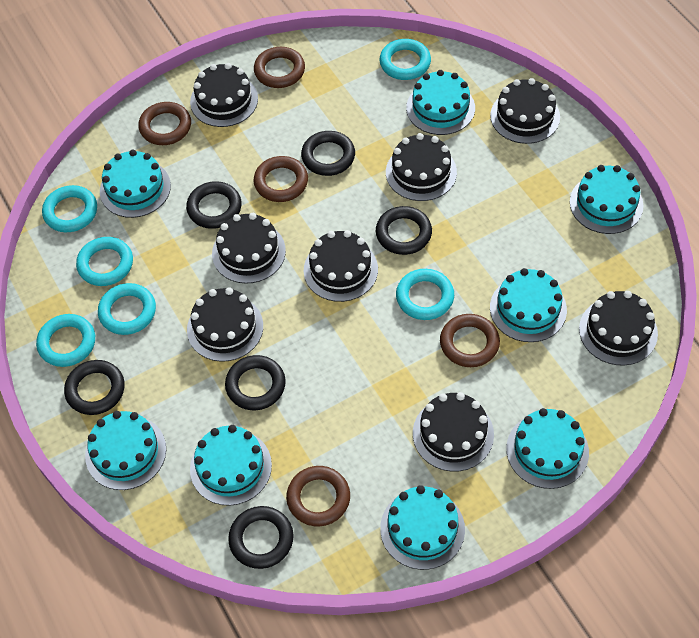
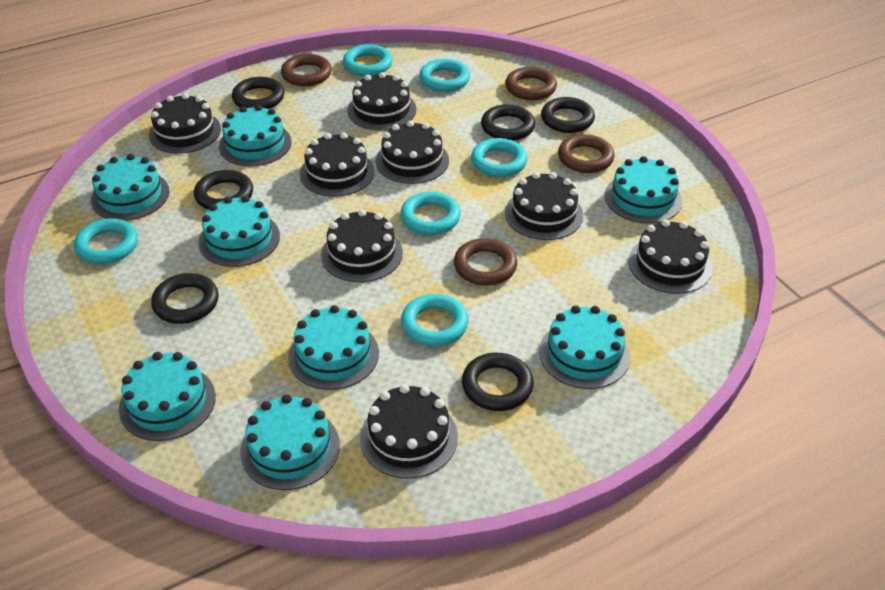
brown ring: [138,102,191,145] [254,47,305,88] [254,156,308,202] [286,466,350,526] [440,314,500,367] = 5 -> [281,54,332,86] [454,238,517,286] [505,67,557,100] [558,134,615,173] = 4

